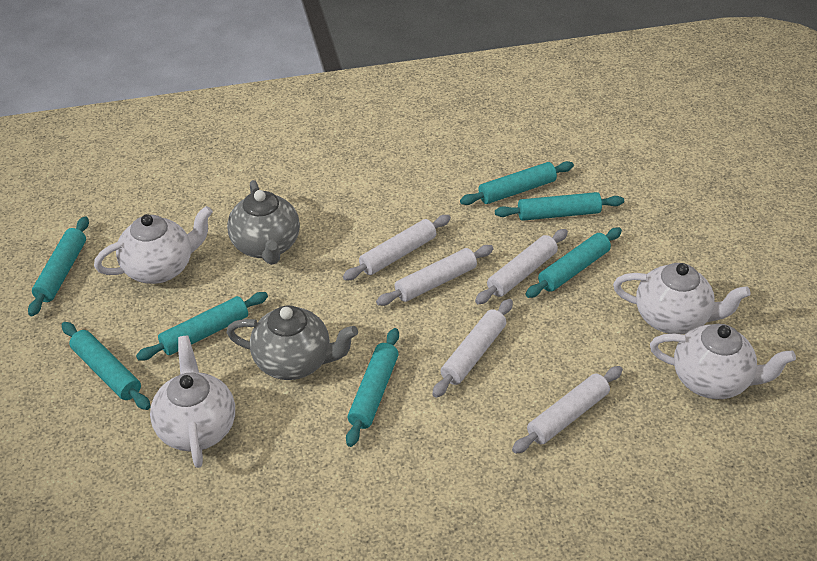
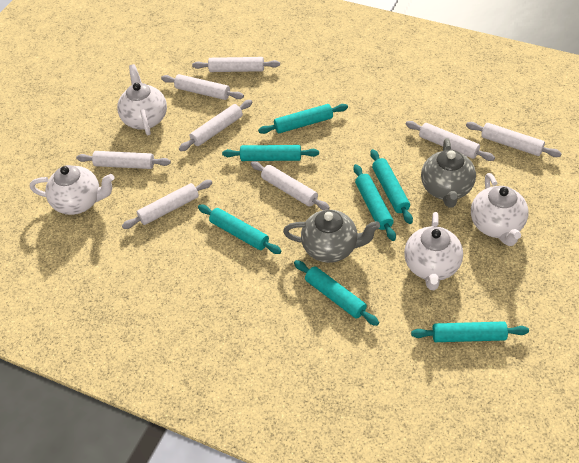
white rolling pin: [343,215,451,280] [376,245,494,306] [432,299,513,398] [475,229,568,304] [512,366,623,454] = 5 -> [76,151,171,169] [122,180,212,229] [161,74,244,100] [179,100,252,151] [192,57,280,72] [251,161,330,210] [406,121,495,161] [466,122,562,157] = 8

